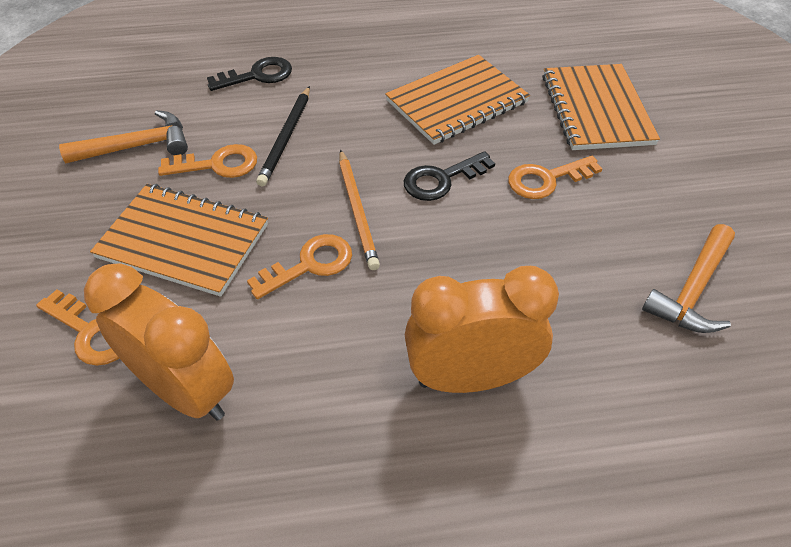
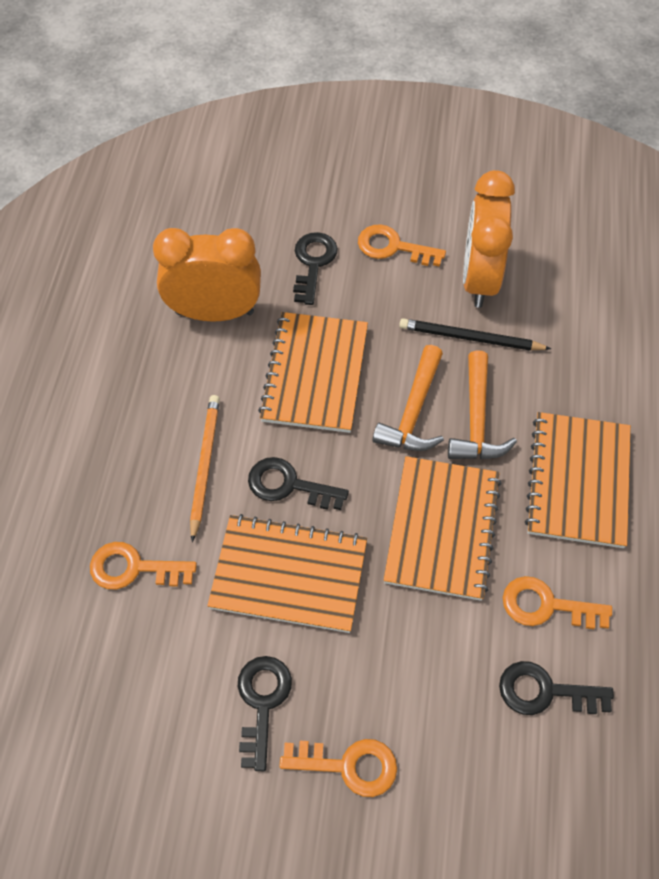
black key: [207,57,292,91] [404,151,495,201] = 2 -> [238,656,292,771] [248,457,349,510] [293,232,338,305] [499,661,614,715] = 4
orange notebook: [90,184,268,297] [385,55,530,145] [542,64,660,150] = 3 -> [207,514,367,633] [258,312,368,433] [384,456,502,601] [525,412,631,548] = 4

